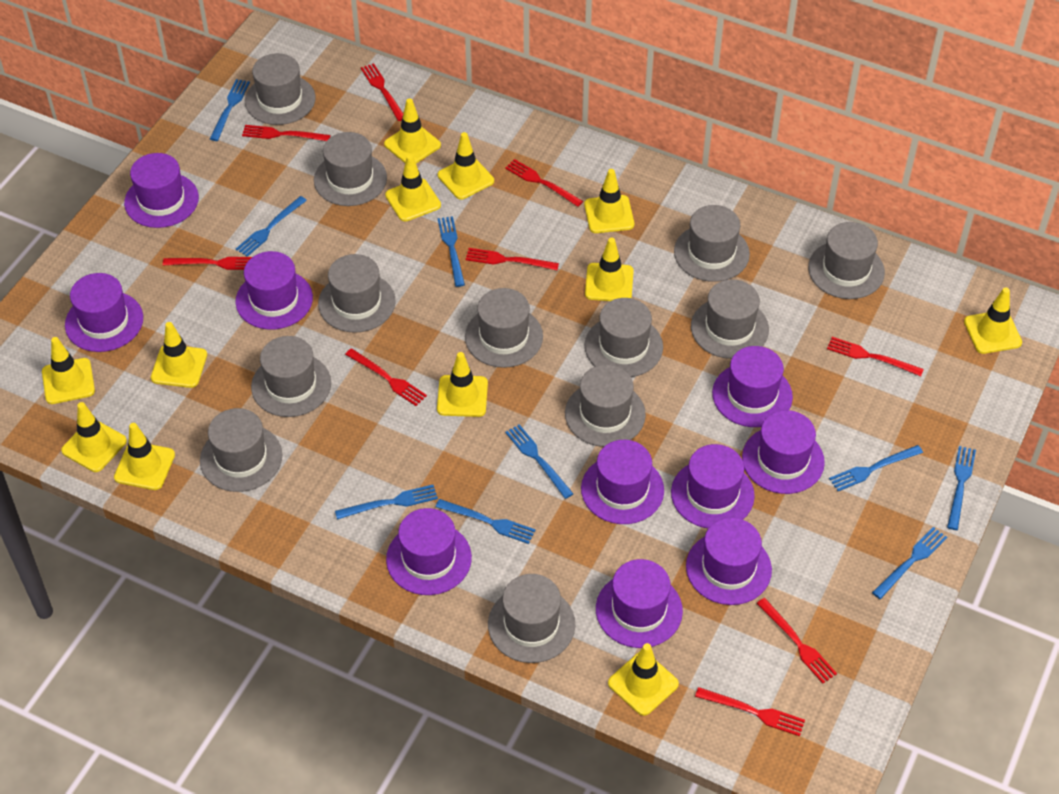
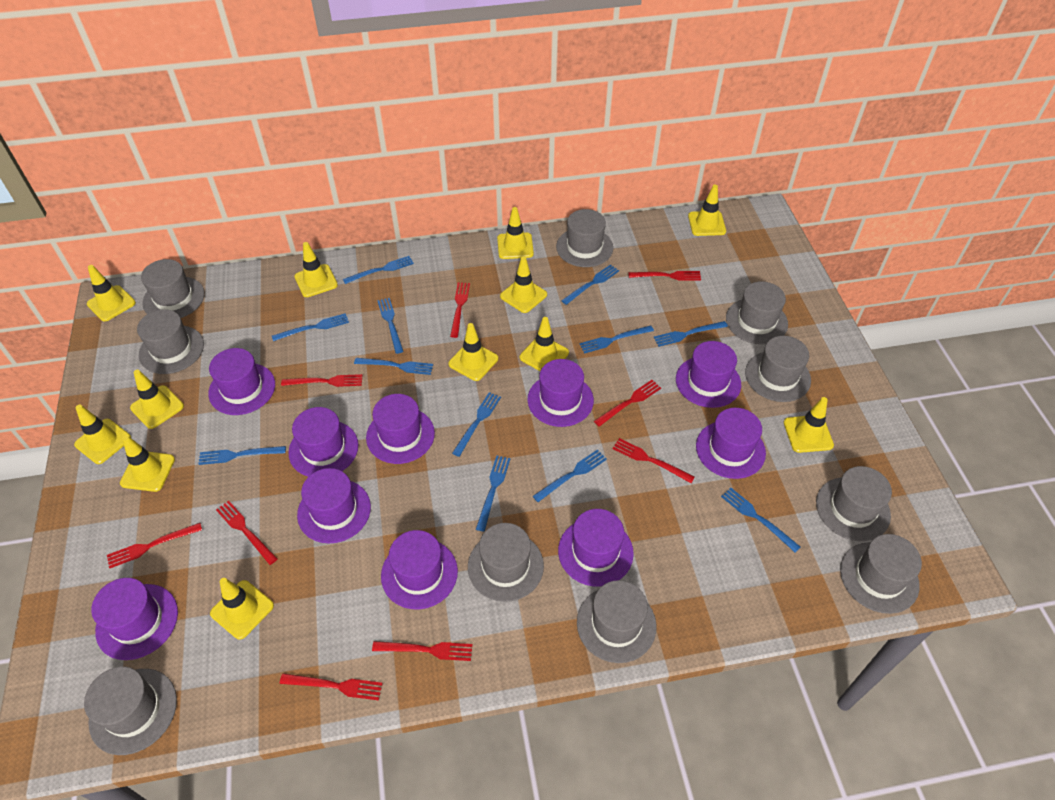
blue fork: [210,79,250,141] [236,196,307,257] [335,485,438,520] [436,499,535,544] [438,216,465,287] [505,424,574,499] [829,445,923,491] [872,527,947,599] [947,446,976,530] = 9 -> [198,446,286,465] [272,313,349,341] [343,256,414,284] [354,358,433,375] [377,298,404,354] [452,392,501,457] [476,455,510,532] [533,449,607,502] [561,264,619,305] [580,325,654,354] [653,321,728,347] [721,488,801,553] = 12
grey hat: [200,408,282,492] [245,53,316,125] [251,336,331,417] [314,132,387,206] [318,254,395,333] [465,288,543,368] [488,574,575,663] [565,365,646,447] [585,298,663,377] [674,205,750,282] [691,279,769,359] [808,222,885,299] = 12 -> [84,667,177,755] [137,309,204,374] [141,259,205,318] [468,523,544,602] [556,209,613,267] [577,580,657,663] [726,281,788,344] [745,336,811,402] [816,466,892,541] [840,534,922,614] = 10

